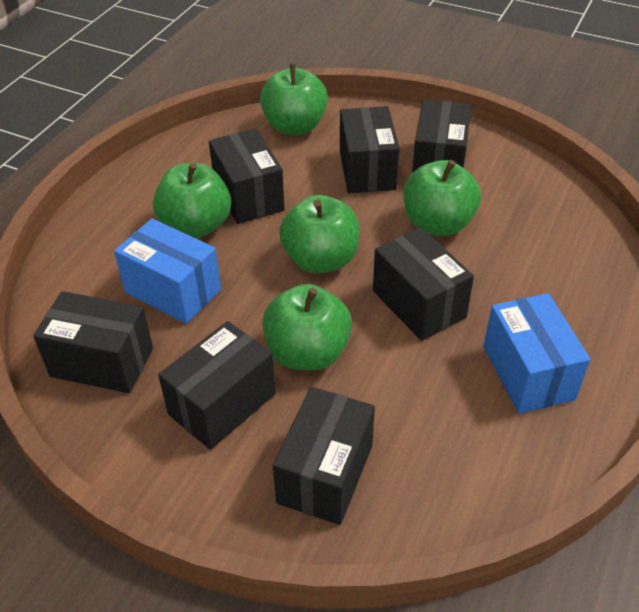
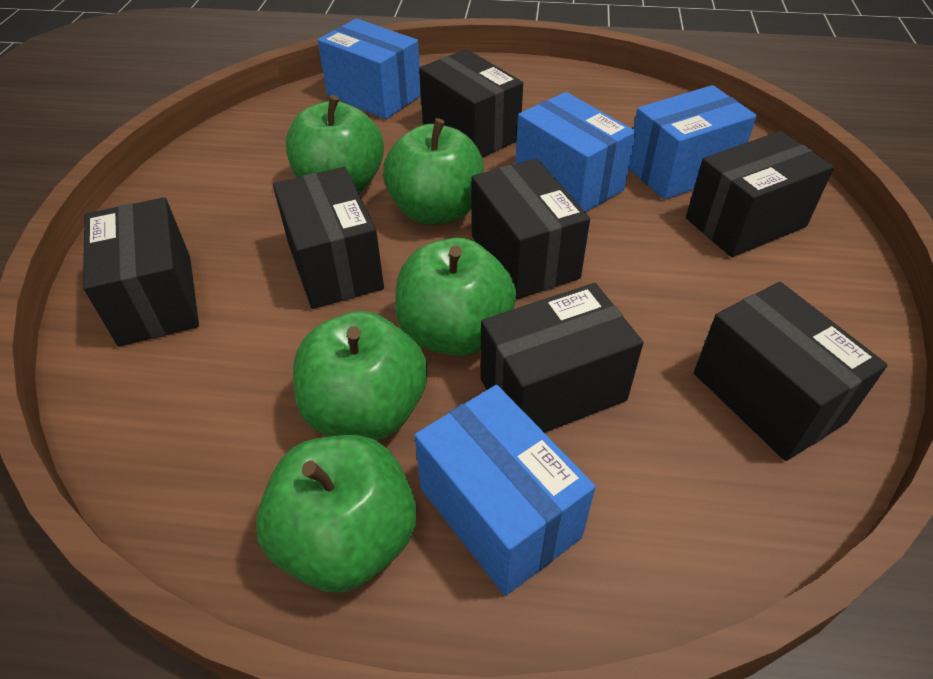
blue box: [114,218,221,324] [483,293,590,414] = 2 -> [318,19,421,119] [415,385,595,596] [515,92,636,212] [629,85,757,200] = 4

